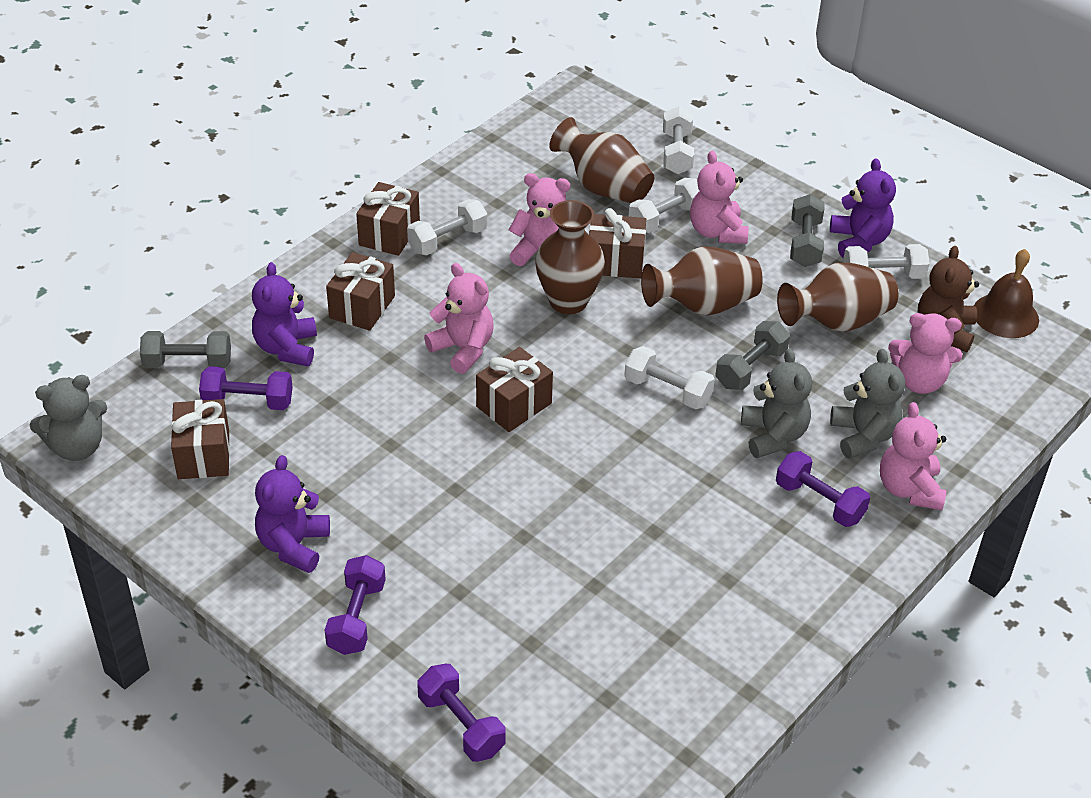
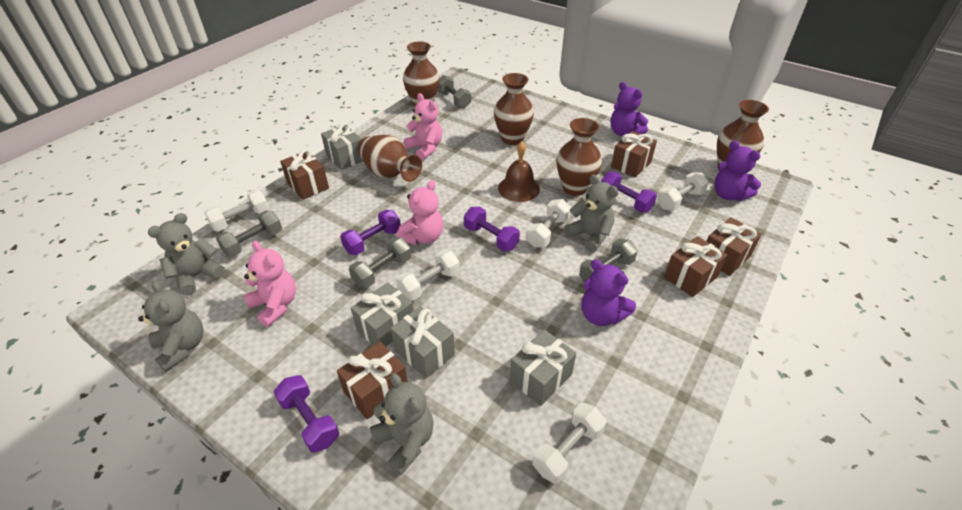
brown teddy bear: [918,246,979,352] = 1 -> none = 0
brown vase: [535,200,605,314] [549,117,654,203] [641,246,763,316] [777,263,899,332] = 4 -> [358,135,422,182] [403,42,440,106] [494,73,534,145] [557,118,602,196] [717,100,769,167] = 5
grey dumbbell: [140,331,231,368] [716,321,790,390] [790,194,825,267] = 3 -> [216,211,282,257] [349,237,411,288] [438,75,471,108] [579,239,638,283] = 4
grey gift: none = 0 -> [321,123,363,170] [351,282,413,347] [390,306,455,378] [510,330,577,406] = 4
grey teddy bear: [30,375,107,461] [741,348,812,458] [830,349,905,459] = 3 -> [138,281,204,372] [148,213,225,296] [370,373,434,476] [564,175,619,252] = 4
pink teddy bear: [424,263,493,374] [509,173,570,266] [690,151,749,244] [880,402,946,510] [888,313,962,394] = 5 -> [244,241,296,327] [396,180,443,245] [404,93,442,160] = 3

